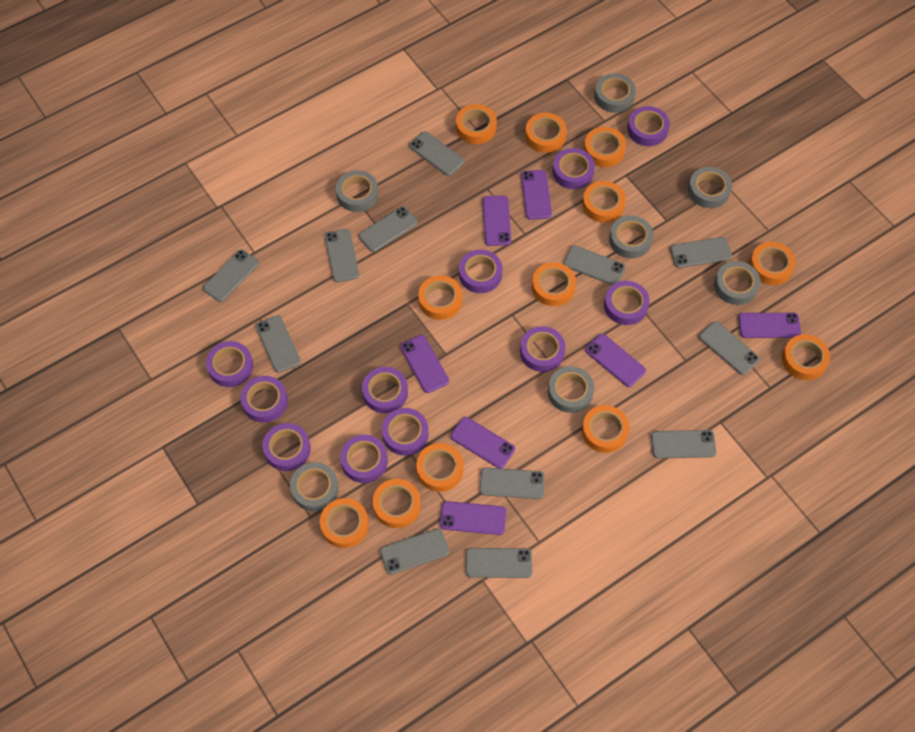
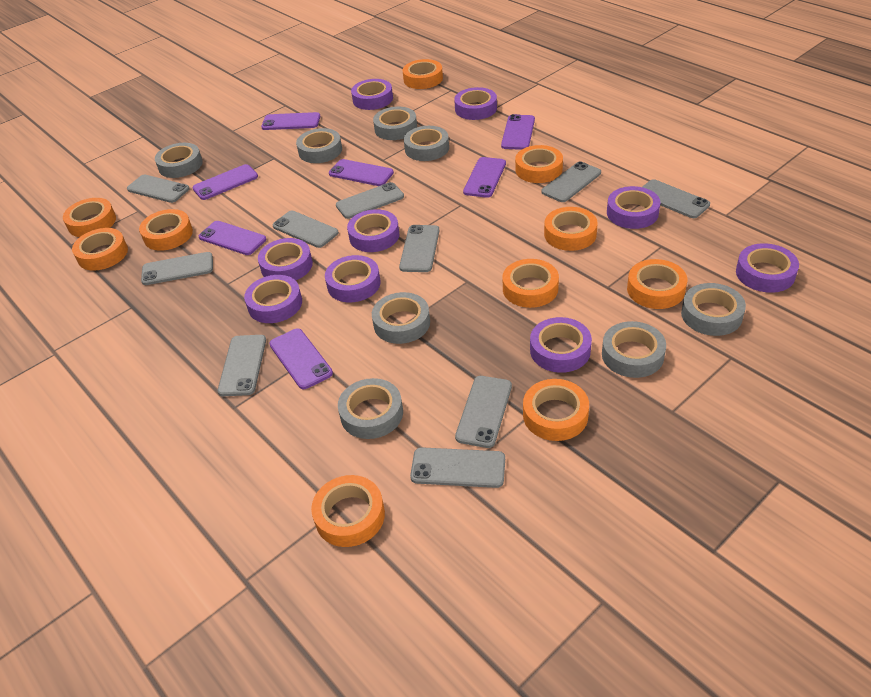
grey phone: [203,250,259,302] [256,315,301,373] [324,229,359,282] [359,206,418,252] [380,528,449,575] [409,131,464,176] [466,548,532,578] [479,467,545,499] [564,245,626,285] [651,430,716,458] [670,237,732,268] [699,321,760,375] = 12 -> [127,174,190,203] [141,252,213,285] [218,335,266,396] [273,211,339,248] [336,182,404,219] [399,225,439,272] [410,447,505,488] [455,376,512,448] [541,161,601,202] [642,179,710,218] = 10
grey tape: [290,462,339,511] [336,170,378,212] [548,366,594,413] [594,73,636,113] [609,215,653,258] [688,167,732,208] [714,261,760,305] = 7 -> [155,143,203,178] [296,128,342,163] [338,378,403,439] [372,292,430,344] [373,107,417,140] [404,126,449,161] [602,321,666,378] [681,283,746,336] = 8
orange tape: [320,498,369,548] [373,479,421,528] [416,443,463,492] [418,275,462,320] [456,104,497,144] [525,113,567,153] [532,262,576,306] [582,181,626,223] [582,405,629,453] [584,127,626,167] [749,242,796,285] [782,334,830,380] = 12 -> [63,198,116,237] [72,228,128,270] [139,209,193,251] [311,475,385,547] [403,59,443,89] [502,259,559,308] [515,145,563,183] [523,379,589,441] [544,207,598,251] [627,259,687,309] = 10
purple tape: [206,341,253,387] [240,376,288,423] [262,423,311,471] [340,435,388,483] [362,367,408,413] [382,408,428,456] [459,250,502,293] [520,326,565,372] [552,148,595,189] [604,281,650,325] [627,106,670,146] = 11 -> [244,275,302,323] [258,238,313,280] [325,255,381,302] [347,209,399,252] [351,79,393,110] [454,87,497,120] [530,317,592,373] [607,186,661,229] [736,243,799,293] = 9

